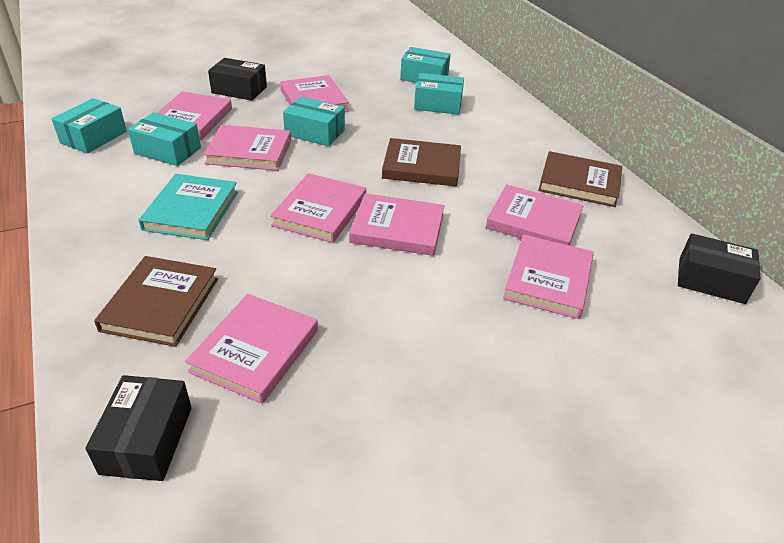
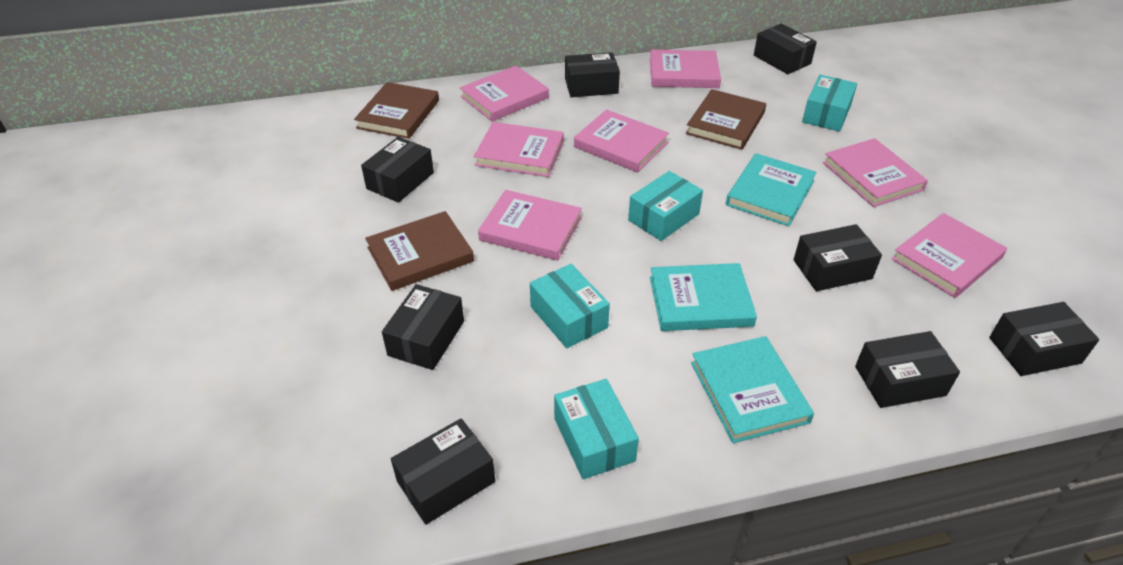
black box: [85,375,192,481] [208,58,267,101] [678,233,761,304] = 3 -> [361,137,434,203] [382,284,464,370] [391,418,495,525] [565,52,620,97] [754,23,817,74] [794,224,882,291] [855,331,960,408] [989,302,1099,376] = 8
pink book: [157,91,232,140] [185,294,318,404] [203,125,291,171] [270,173,366,243] [280,75,349,112] [349,193,444,256] [486,184,583,245] [503,234,594,319] = 8 -> [460,66,549,122] [474,122,564,177] [478,190,582,261] [574,109,669,172] [650,49,721,88] [823,138,928,207] [892,213,1007,298] = 7
turquoise book: [139,174,238,240] = 1 -> [650,263,757,331] [691,336,814,443] [726,153,817,226] = 3
turquoise box: [52,98,127,154] [128,112,201,166] [283,97,345,146] [400,47,451,83] [414,73,464,115] = 5 -> [530,264,610,348] [554,379,639,479] [628,171,703,241] [802,75,857,132] = 4

